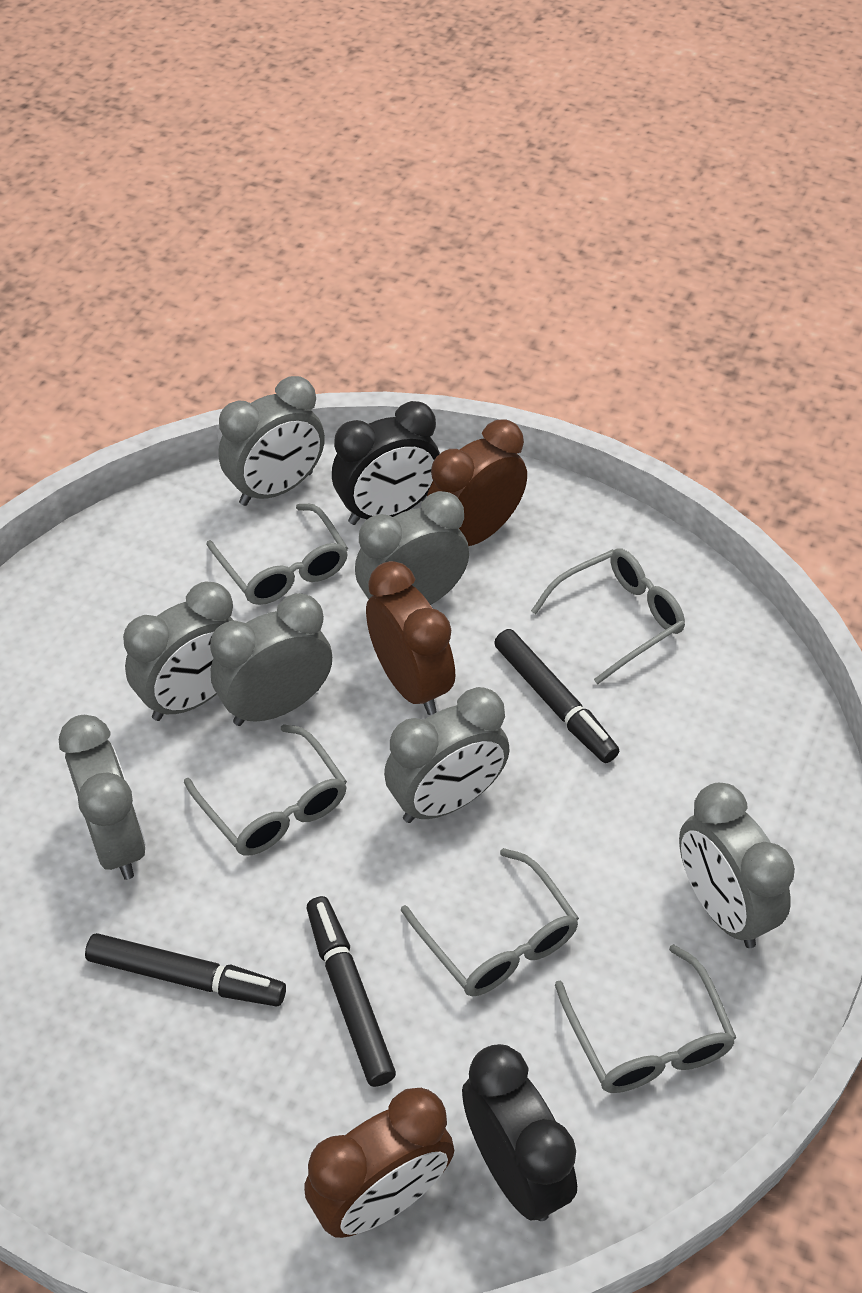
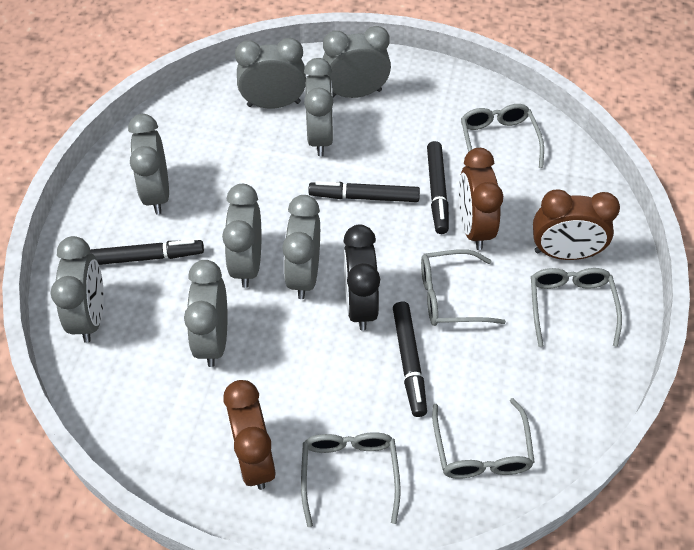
black clock: [332,401,440,525] [462,1044,577,1221] = 2 -> [343,225,380,330] = 1
black marker: [85,933,286,1006] [306,896,396,1087] [494,629,619,763] = 3 -> [90,239,204,265] [309,181,420,202] [393,302,427,417] [427,141,449,234] = 4
grey clock: [59,715,146,880] [123,581,233,721] [210,593,332,726] [218,376,325,506] [355,491,469,605] [384,687,510,823] [679,783,795,948] = 7 -> [50,236,104,343] [128,114,169,214] [184,260,228,367] [222,184,261,288] [235,38,306,109] [282,195,320,299] [304,58,333,156] [322,26,391,98] = 8

